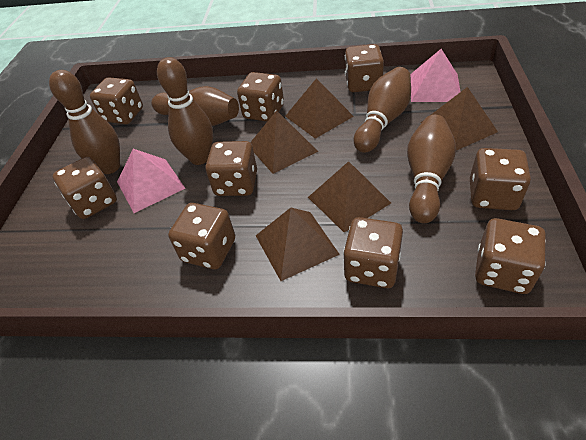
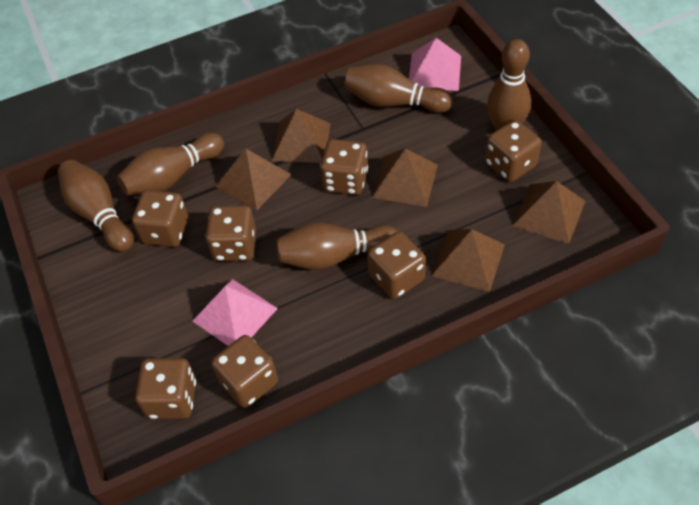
brown dice: [53,157,117,219] [90,77,143,124] [168,203,235,269] [205,141,257,196] [237,72,284,122] [343,217,403,288] [345,44,384,92] [470,148,531,210] [475,218,546,294] = 9 -> [132,190,188,247] [135,358,196,419] [205,205,256,261] [211,335,278,408] [320,139,368,195] [367,231,426,299] [485,120,541,182] = 7

